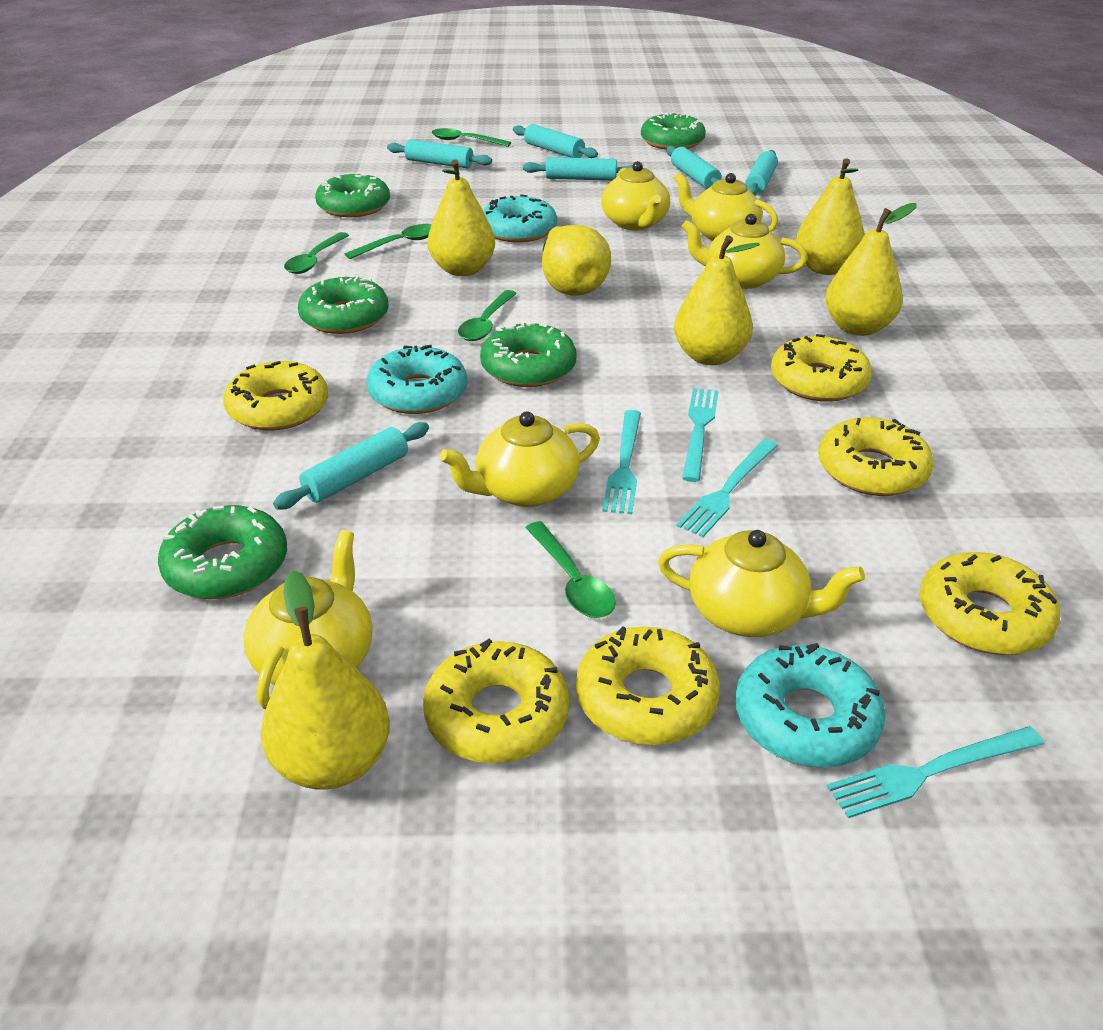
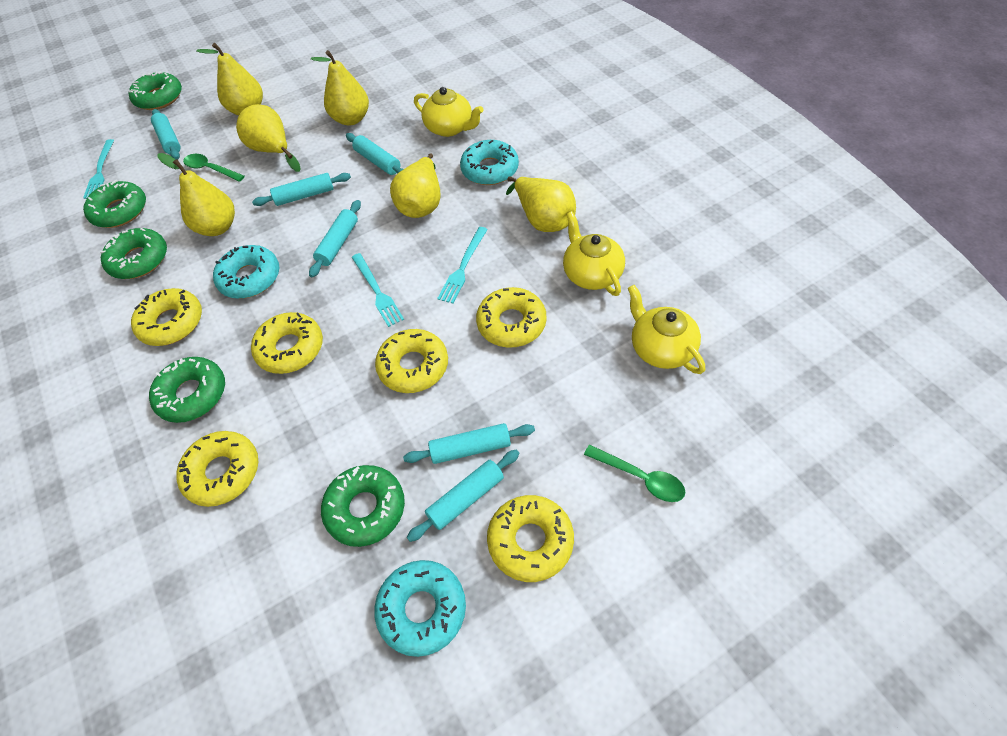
green spoon: [284,232,349,274] [345,224,432,259] [432,128,511,147] [458,290,517,341] [525,521,616,618] = 5 -> [183,154,245,182] [584,445,685,502] = 2
turquoise fork: [603,410,641,514] [677,439,778,537] [682,388,719,482] [827,727,1044,818] = 4 -> [83,139,114,199] [351,253,404,327] [437,227,488,303] = 3
yellow teapot: [243,530,373,709] [440,411,600,507] [601,161,670,231] [658,530,865,637] [674,173,779,241] [681,214,808,289] = 6 -> [414,87,483,137] [563,211,625,296] [628,285,705,374] = 3

